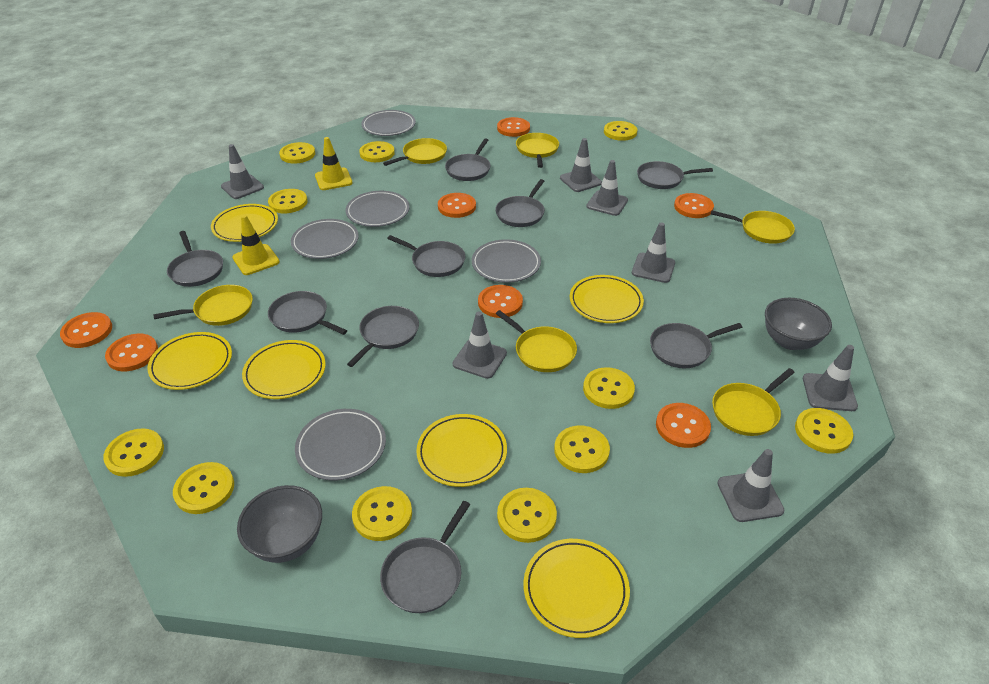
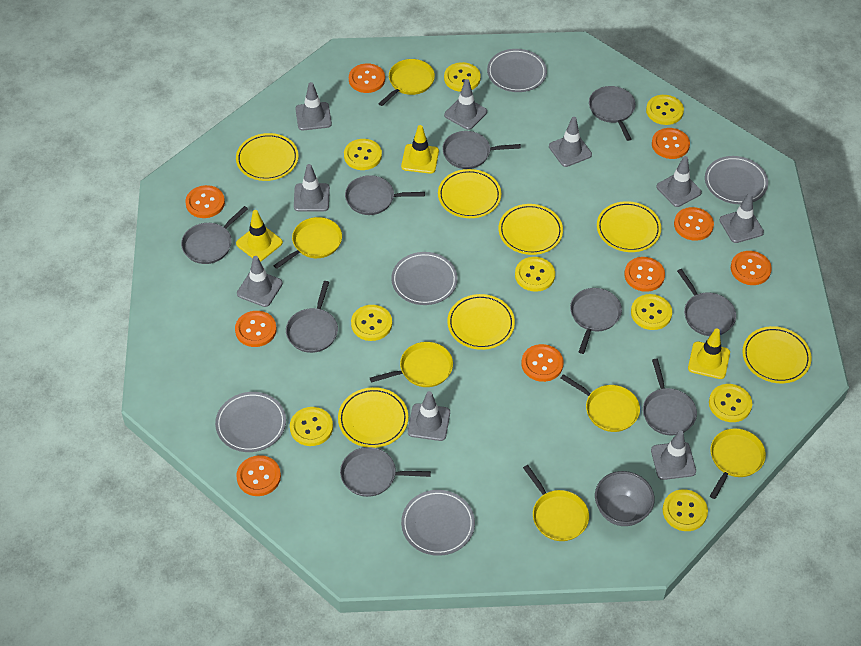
grey bowl: [237,485,322,563] [765,298,832,350] = 2 -> [595,471,655,526] = 1
grey traffic cone: [221,144,264,199] [453,311,507,379] [560,138,602,192] [586,160,628,216] [632,222,675,283] [718,449,784,522] [803,345,858,411] = 7 -> [237,256,283,307] [294,164,330,211] [295,82,332,131] [408,391,450,441] [444,79,487,130] [549,117,592,167] [651,430,696,480] [656,156,702,207] [720,193,764,243] = 9
orange button: [60,312,112,348] [105,334,158,371] [438,193,476,218] [478,285,523,318] [497,117,530,137] [656,403,711,448] [674,193,714,218] = 7 -> [185,185,225,218] [235,311,277,347] [236,455,281,496] [349,63,385,93] [522,344,564,382] [624,257,665,292] [652,128,690,159] [674,207,714,241] [731,251,772,285] = 9
yellow button: [103,428,164,477] [173,462,234,514] [268,189,308,213] [279,142,315,164] [352,486,412,541] [359,141,395,162] [497,488,557,543] [554,426,610,473] [583,367,635,409] [604,121,638,141] [795,408,853,454] = 11 -> [290,407,333,446] [344,139,382,170] [351,305,392,341] [444,62,481,92] [515,257,555,292] [631,294,672,330] [646,95,684,125] [663,490,708,531] [709,384,752,422] = 9
yellow plate: [148,332,232,390] [211,204,278,242] [242,340,326,399] [416,414,507,487] [523,539,630,638] [570,275,644,323] = 6 -> [236,133,298,181] [338,387,408,448] [438,169,501,218] [447,294,515,350] [499,204,563,255] [597,201,661,252] [742,326,812,383] = 7
yellow traffic cone: [232,215,280,275] [315,137,353,190] = 2 -> [236,210,283,261] [401,125,439,174] [688,329,730,379] = 3

